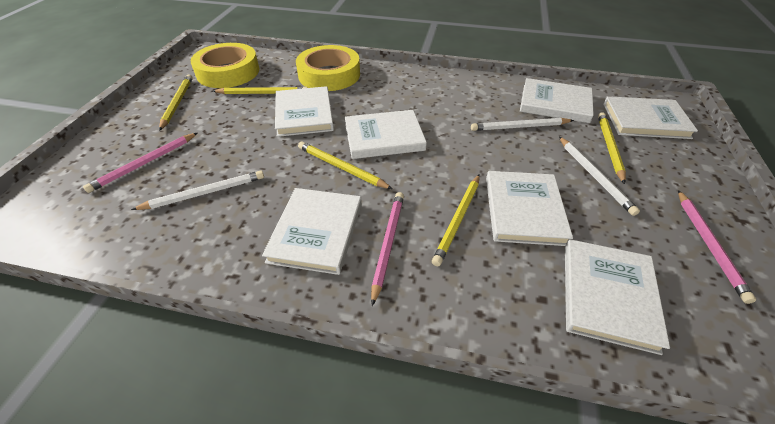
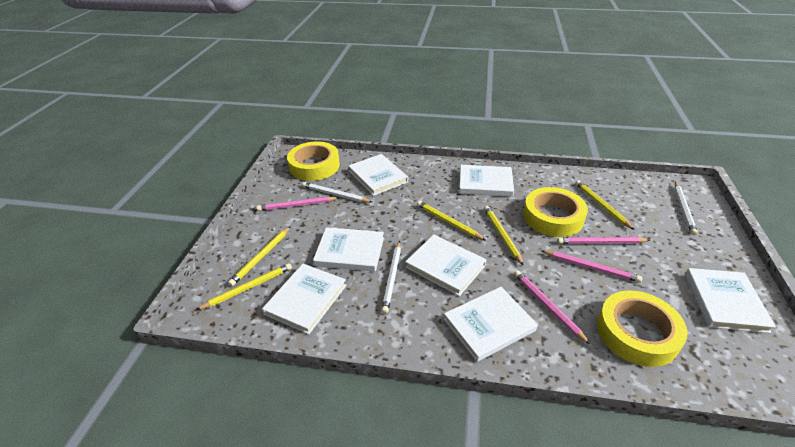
pink pencil: [83,133,198,193] [371,192,404,306] [678,190,756,304] = 3 -> [257,197,339,211] [514,270,591,345] [541,250,642,283] [557,237,650,244] = 4
yellow tape: [190,43,259,88] [296,45,360,91] = 2 -> [287,141,340,181] [523,187,588,237] [597,290,688,367] = 3

